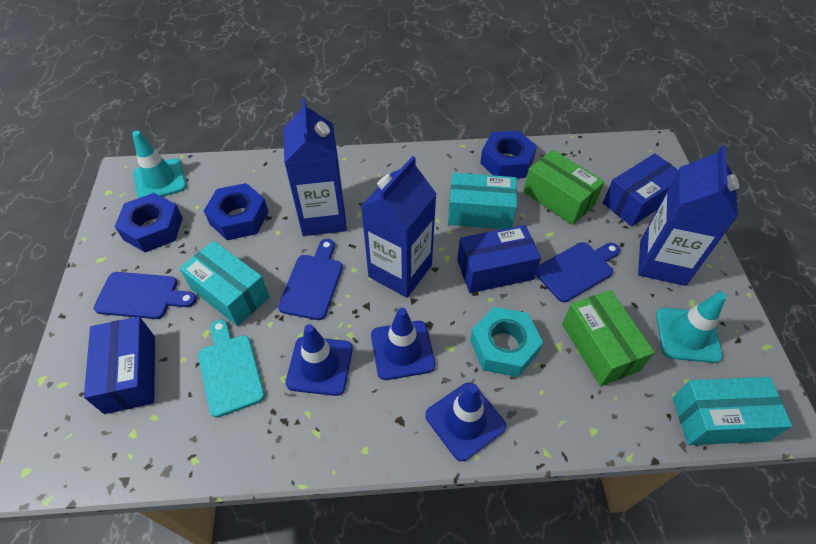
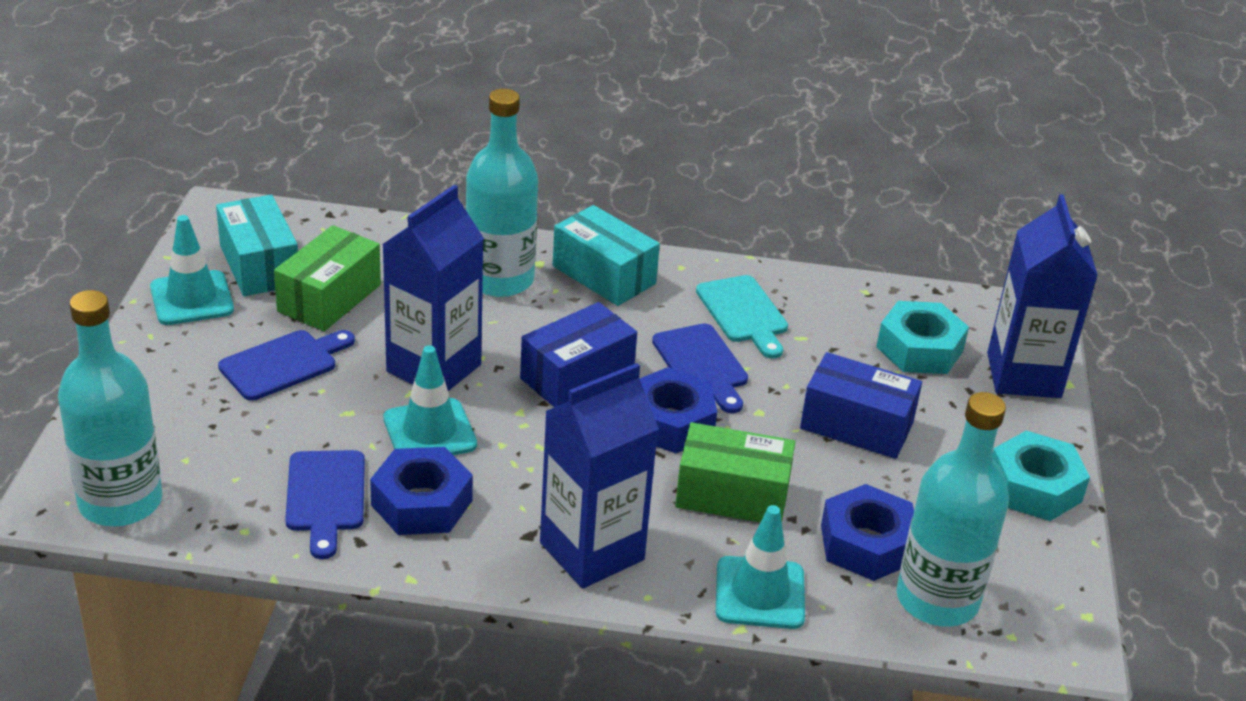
blue box: [84,317,155,414] [457,225,541,293] [603,153,679,227] = 3 -> [520,302,637,407] [800,352,922,459] = 2
blue traffic cone: [286,324,353,396] [371,308,435,380] [425,383,506,461] = 3 -> none = 0
turquoise bottle: none = 0 -> [58,290,162,527] [466,88,538,297] [896,392,1009,627] = 3
turquoise box: [179,241,270,326] [448,173,517,229] [673,377,792,445] = 3 -> [216,195,298,296] [553,205,660,306] = 2
turquoise nut: [470,307,543,377] = 1 -> [876,301,969,374] [992,431,1090,521] = 2
turquoise traffic cone: [132,131,187,198] [656,292,726,363] = 2 -> [150,215,234,325] [383,345,477,455] [716,505,805,629] = 3

